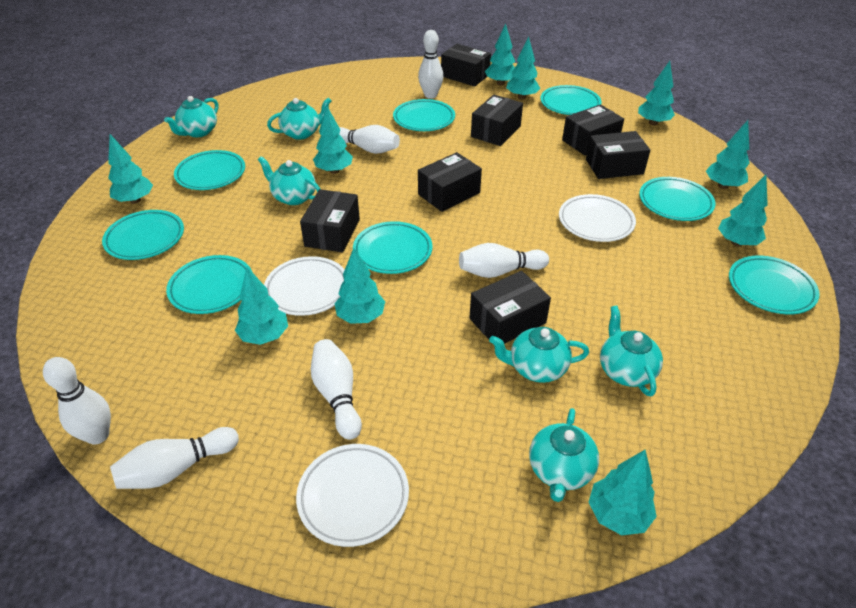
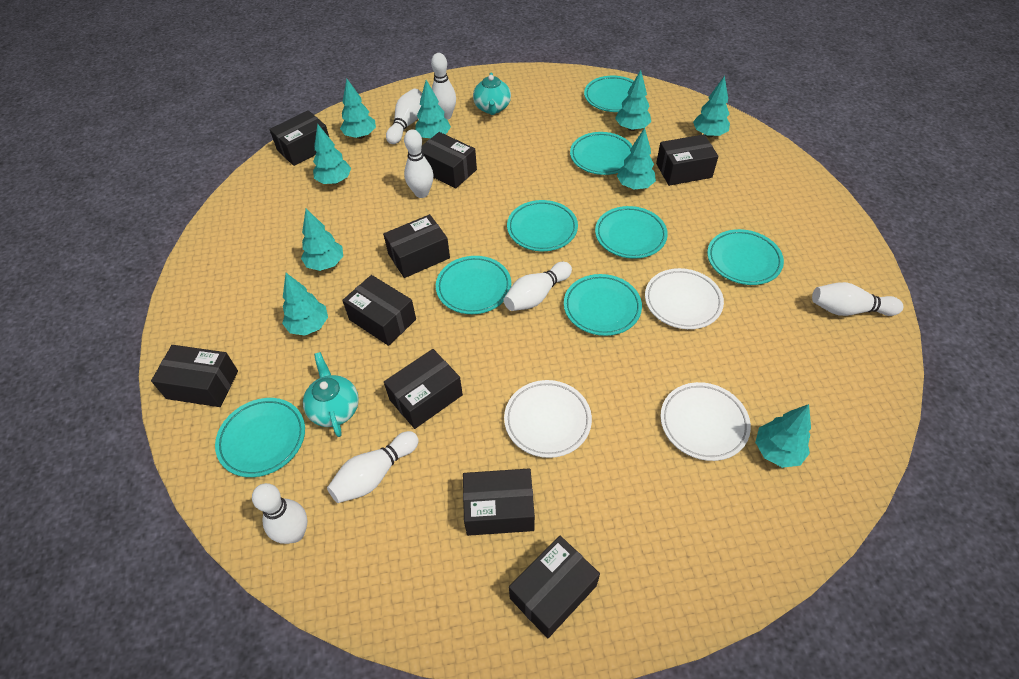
black box: [300,189,360,253] [418,152,482,212] [441,44,491,86] [470,271,551,344] [471,95,523,146] [562,104,624,156] [586,131,651,179] = 7 -> [151,345,238,407] [269,110,329,166] [342,275,416,346] [383,214,450,278] [384,349,463,429] [421,132,477,189] [463,468,535,536] [509,536,600,638] [656,134,719,186] = 9
turquoise teapot: [164,96,218,137] [258,156,320,205] [267,98,331,140] [489,327,589,383] [529,408,599,502] [600,306,663,397] = 6 -> [303,352,359,437] [473,73,511,115] = 2
turquoise tree: [108,134,153,204] [235,267,288,345] [313,106,353,174] [334,248,385,324] [485,24,515,85] [506,36,541,99] [588,450,657,535] [638,61,675,125] [706,120,749,189] [718,175,768,246] = 10 -> [282,273,328,336] [301,209,343,271] [313,124,351,184] [340,79,376,139] [415,80,451,139] [615,70,651,131] [617,128,656,189] [693,76,730,137] [755,404,811,468] = 9
white bowling pin: [43,357,111,445] [110,427,239,489] [311,339,362,440] [339,125,400,154] [418,30,443,99] [459,243,549,278] = 6 -> [252,483,307,544] [327,431,419,503] [386,88,422,144] [404,129,433,198] [431,53,456,120] [504,262,572,311] [812,282,904,316] = 7

